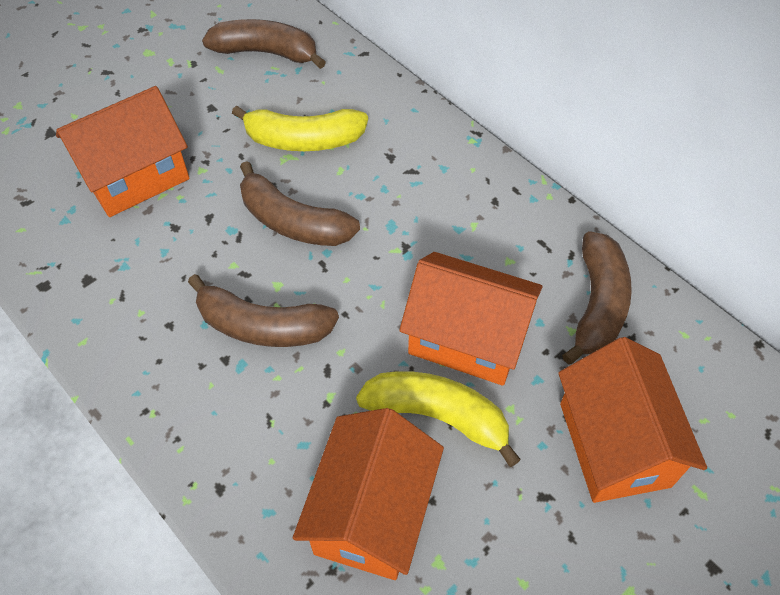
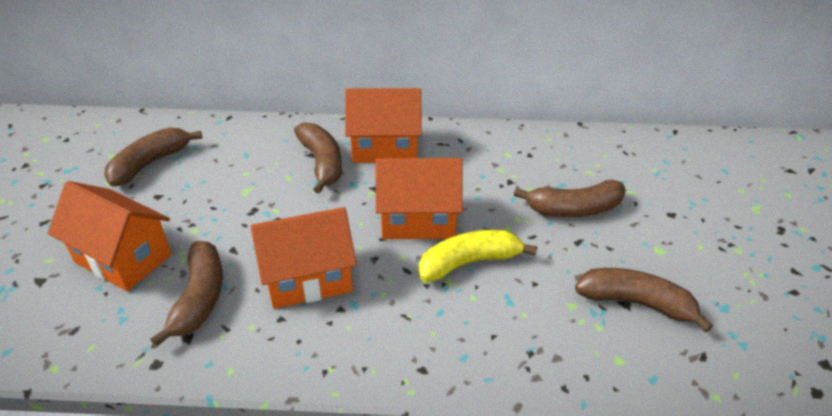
brown banana: [188,274,339,347] [202,19,326,69] [240,161,360,246] [562,231,632,365] = 4 -> [104,127,202,187] [150,241,223,347] [294,123,342,194] [514,180,626,217] [575,268,713,332] = 5
yellow banana: [232,105,368,151] [356,371,521,467] = 2 -> [419,230,538,282] = 1

